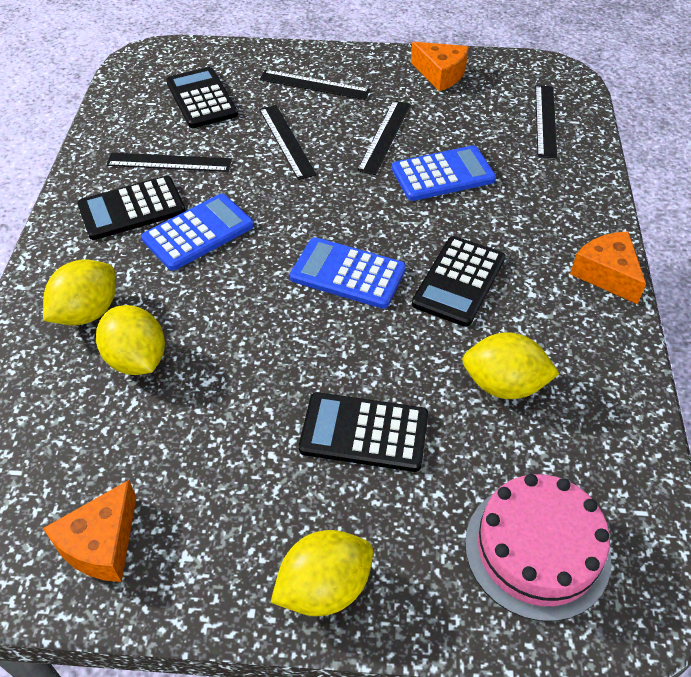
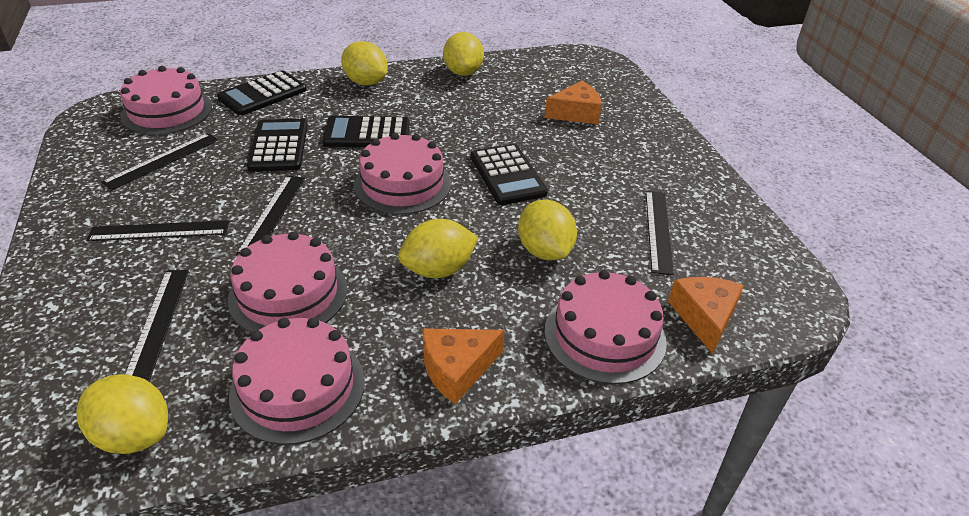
blue calculator: [141,194,254,271] [290,237,406,309] [392,145,496,201] = 3 -> none = 0
pink cake: [465,474,611,622] = 1 -> [120,66,212,135] [228,231,347,333] [229,318,365,445] [354,133,451,214] [545,270,667,384] = 5
yellow lemon: [43,259,116,326] [96,305,165,375] [271,530,373,616] [462,332,560,399] = 4 -> [76,374,168,454] [341,41,388,85] [398,219,479,278] [443,32,484,76] [518,199,577,261] = 5

